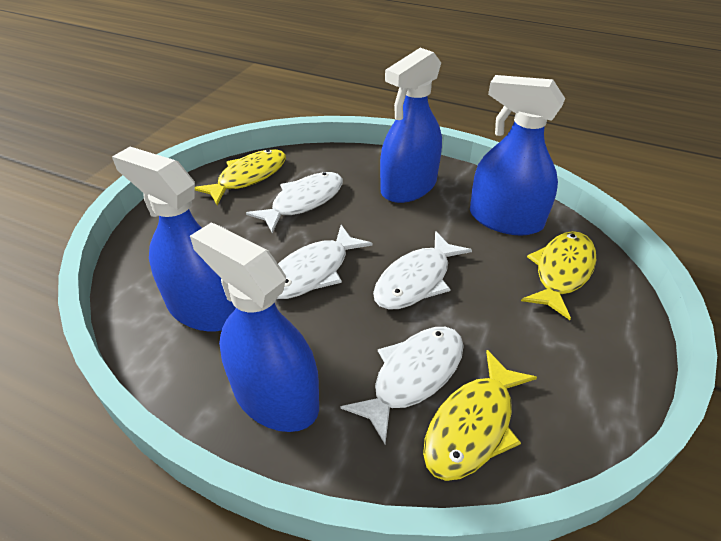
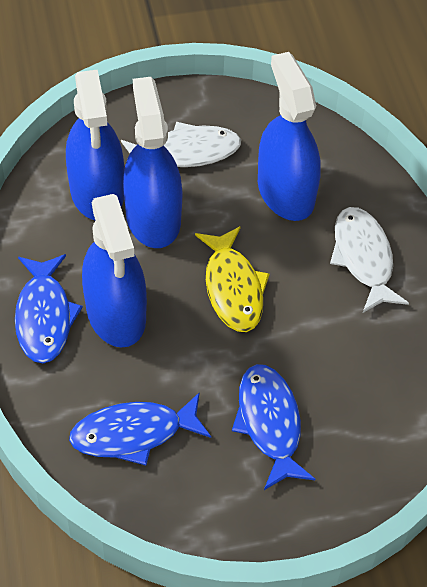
blue fish: none = 0 -> [15,254,83,363] [69,392,211,465] [232,364,316,490] = 3
white fish: [246,172,343,233] [277,225,373,299] [341,327,464,444] [373,231,472,310] = 4 -> [121,122,241,167] [330,207,409,313] = 2
yellow fish: [195,149,286,205] [423,350,537,481] [521,231,596,320] = 3 -> [195,226,270,332] = 1

